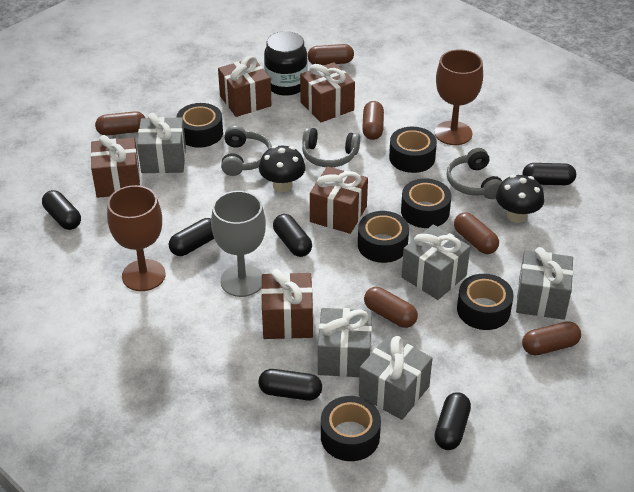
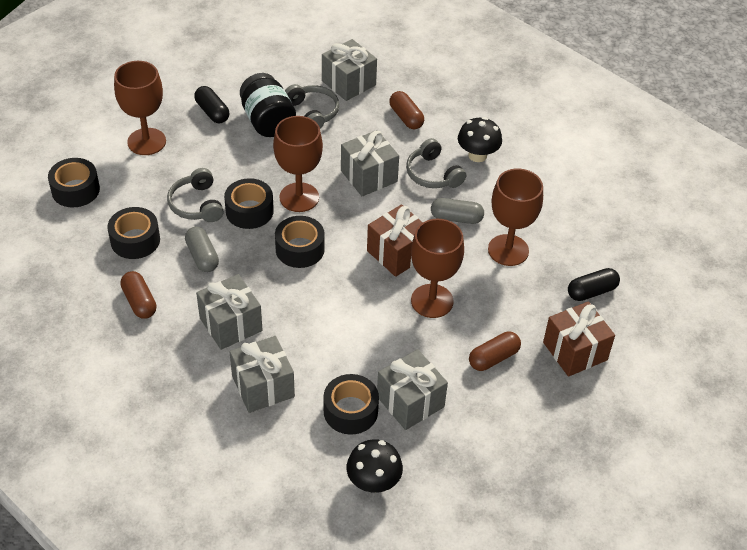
black capsule: [42,190,81,230] [169,218,214,256] [258,369,322,400] [273,214,312,257] [434,392,471,450] [523,163,576,185] = 6 -> [194,86,229,123] [568,268,620,301] = 2
black tape: [176,103,223,148] [321,396,381,461] [358,211,409,263] [389,127,437,173] [401,178,451,228] [457,274,513,330] = 6 -> [48,158,100,208] [107,207,160,259] [224,178,274,229] [275,216,325,268] [324,374,379,435] = 5
brown capsule: [95,111,145,136] [307,44,354,65] [362,101,384,140] [364,287,418,328] [454,212,499,254] [522,321,581,355] = 6 -> [120,271,156,319] [389,91,424,129] [469,332,521,371] = 3
brown gift: [91,135,140,198] [218,56,272,117] [261,269,313,339] [300,62,355,122] [310,166,368,234] = 5 -> [367,204,423,277] [543,301,615,377] = 2
brown goblet: [107,185,166,291] [435,49,483,145] = 2 -> [114,61,166,155] [273,116,323,212] [411,219,464,318] [488,168,543,266] = 4
grey capsule: none = 0 -> [185,227,219,272] [431,198,484,224] = 2
grey goblet: [211,191,266,297] = 1 -> none = 0

